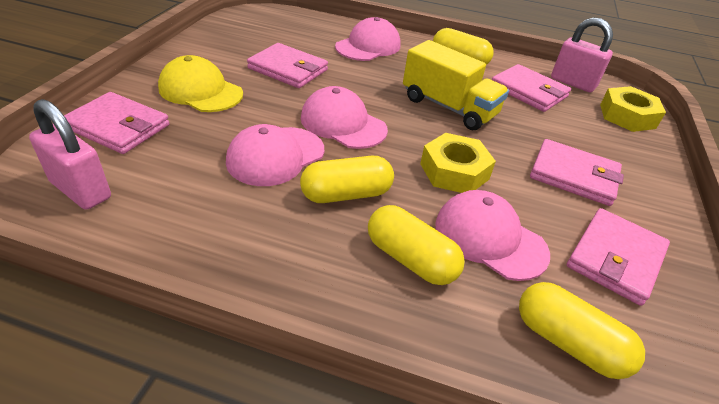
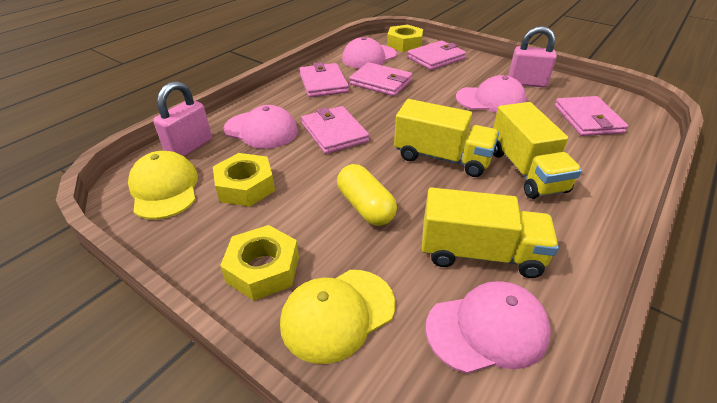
yellow cap: [158,55,243,112] = 1 -> [128,151,198,219] [280,270,395,364] = 2
yellow capsule: [300,156,394,203] [368,205,465,285] [433,28,494,65] [519,282,645,379] = 4 -> [337,164,397,226] = 1
yellow nut: [420,133,496,193] [600,86,666,132] = 2 -> [213,153,275,207] [220,225,299,301] [387,25,423,52] = 3
yellow truck: [403,40,509,130] = 1 -> [394,99,499,177] [422,187,559,278] [493,102,582,199] = 3

